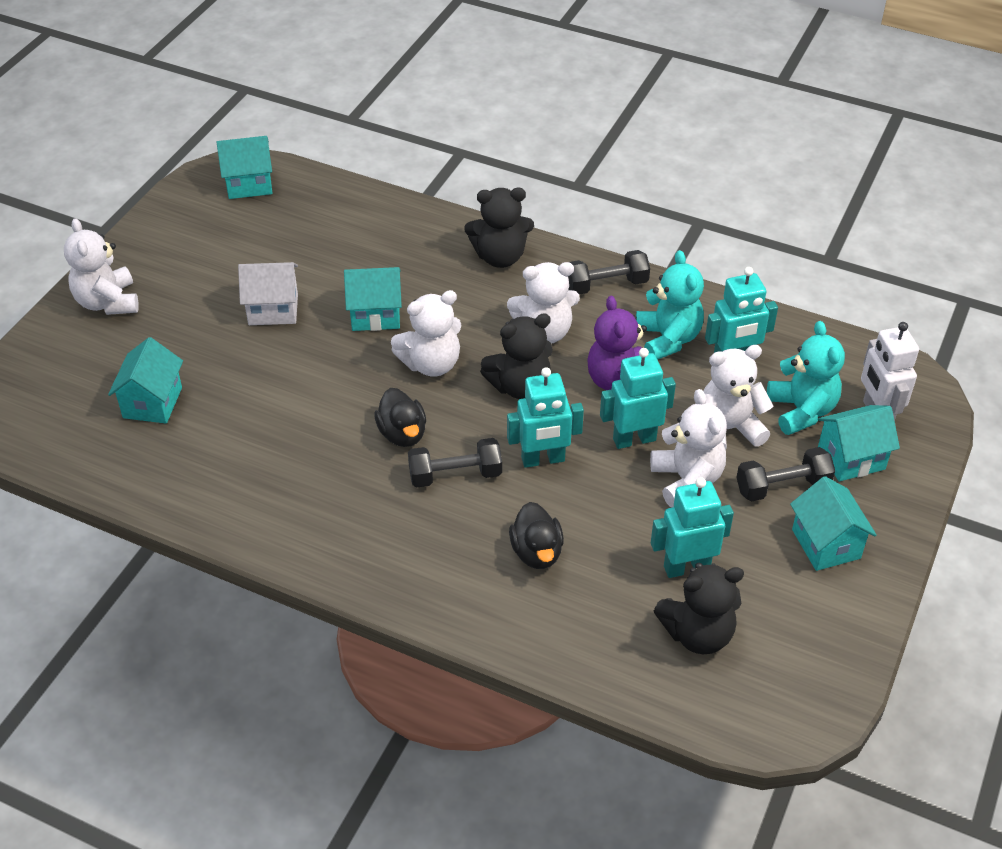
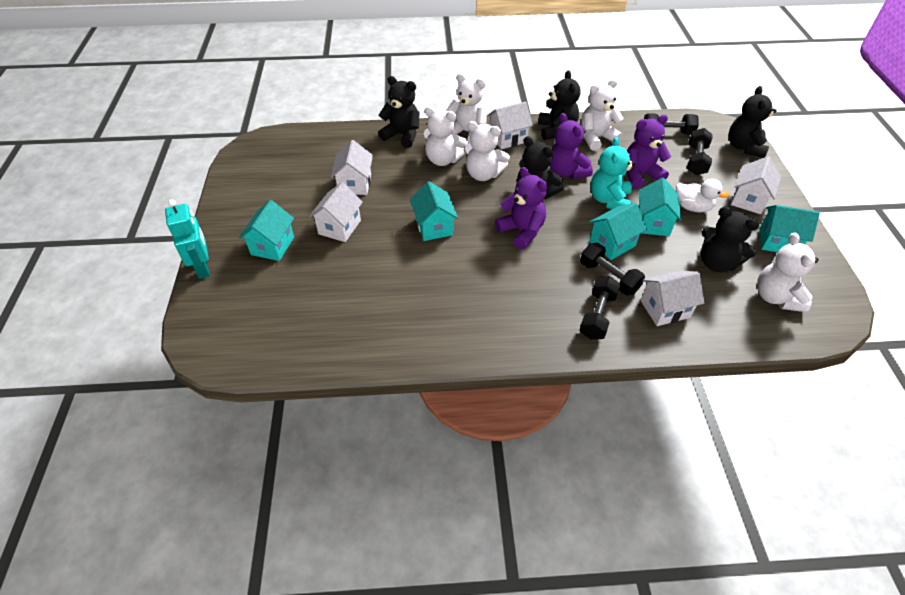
black duck: [374,388,426,447] [509,502,564,569] = 2 -> none = 0
black dumbbell: [408,438,502,488] [568,250,650,295] [736,447,835,502] = 3 -> [579,276,621,339] [580,243,645,295] [644,113,699,135] [687,128,713,175] = 4
black teddy bear: [464,188,534,268] [480,313,553,399] [654,563,744,654] = 3 -> [378,76,419,148] [517,136,563,199] [538,70,581,140] [701,206,759,272] [729,86,776,158] = 5
purple teddy bear: [587,296,647,390] = 1 -> [495,167,547,249] [550,113,593,179] [627,115,671,188] = 3
turquoise robot: [507,367,584,468] [600,348,676,449] [651,477,734,578] [705,267,778,353] = 4 -> [165,200,210,279] = 1
turquoise teddy bear: [636,250,704,360] [767,321,845,435] = 2 -> [591,137,635,209] = 1
white duck: none = 0 -> [676,179,729,213] = 1
white house: [238,262,298,325] = 1 -> [309,182,363,242] [331,140,373,195] [487,101,533,149] [640,271,704,326] [731,156,781,214] = 5
white robot: [861,322,919,421] = 1 -> none = 0

